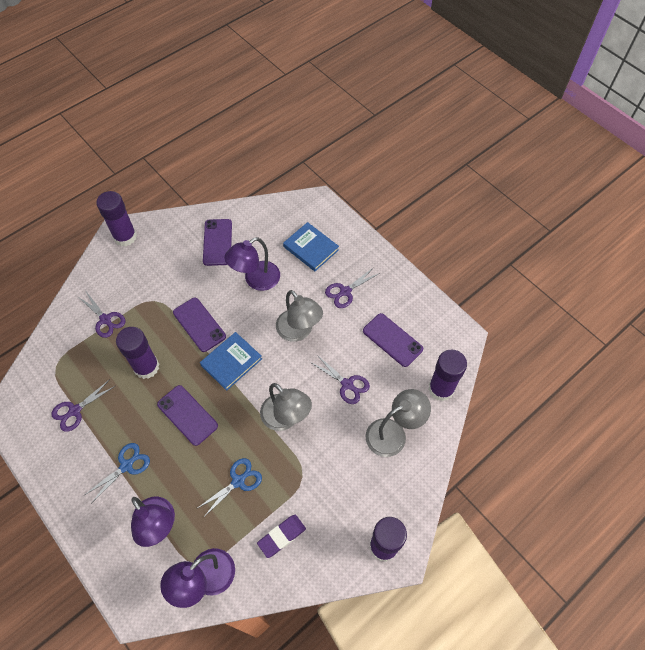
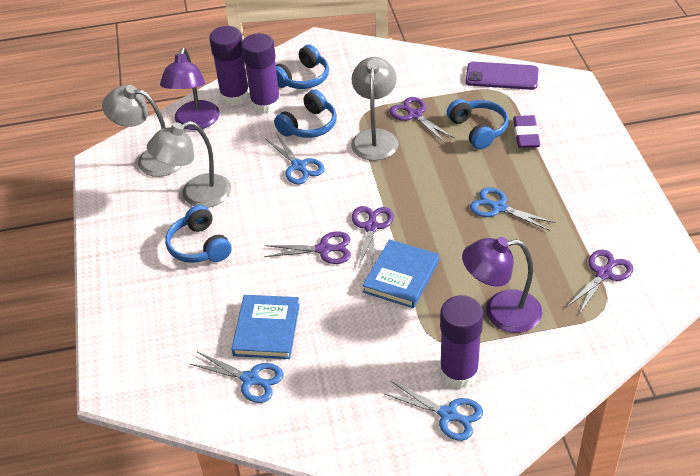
blue headphones: none = 0 -> [165,205,232,263] [274,89,337,138] [276,44,329,89] [447,99,509,149] = 4
blue scissors: [85,443,150,502] [196,458,262,518] = 2 -> [190,352,284,403] [266,133,325,184] [385,381,483,441] [470,187,556,231] = 4
purple glue stick: [96,191,137,246] [116,327,159,379] [369,517,407,562] [428,349,467,401] = 4 -> [209,26,250,106] [242,33,281,114] [440,295,483,389] = 3
purple lamp: [131,497,175,547] [160,548,235,608] [224,237,280,291] = 3 -> [160,48,220,130] [462,237,542,333] = 2
purple phone: [157,385,218,446] [173,298,226,352] [203,219,232,266] [363,313,423,367] = 4 -> [466,62,539,90] = 1

